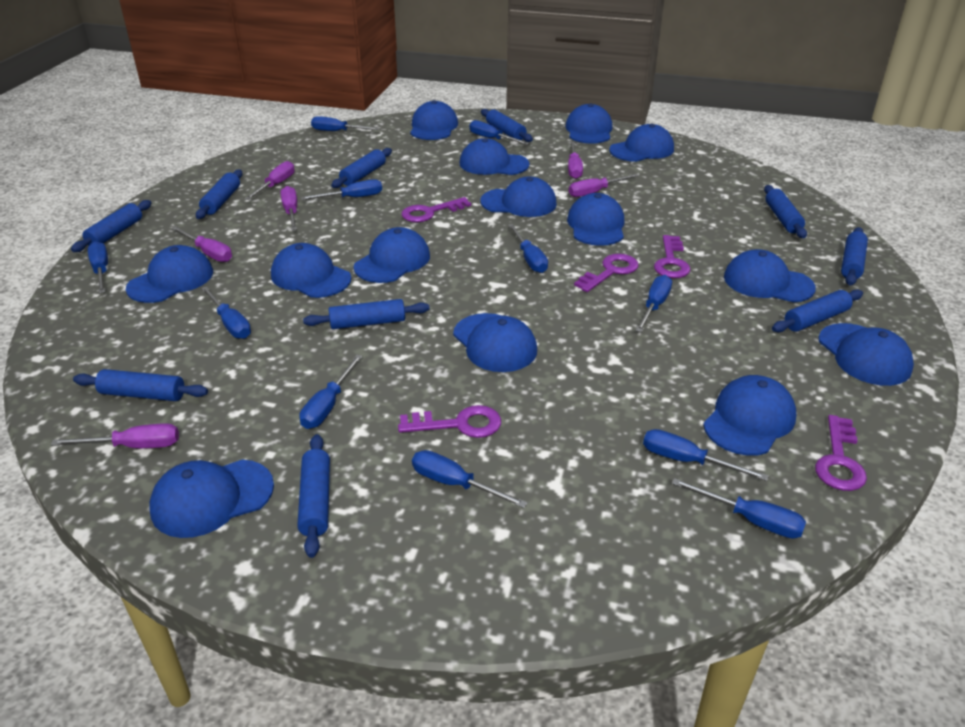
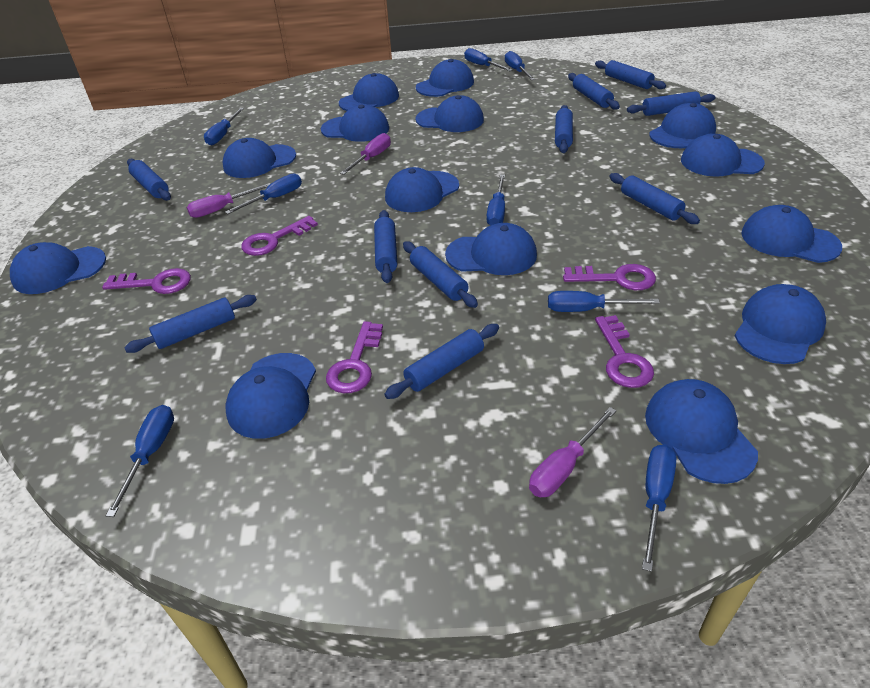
blue screwdriver: [88,241,108,293] [201,286,251,339] [300,355,363,429] [301,179,382,200] [311,116,380,131] [412,450,528,508] [469,120,529,145] [508,224,548,273] [636,275,672,332] [643,429,769,481] [672,478,806,539] = 11 -> [106,405,174,517] [204,108,244,145] [225,174,302,214] [464,48,512,71] [487,174,505,225] [505,51,535,80] [548,291,660,312] [642,445,677,572] = 8
purple screwdriver: [51,423,179,448] [171,226,232,262] [245,161,295,200] [280,186,297,230] [568,141,583,179] [569,174,639,197] = 6 -> [187,183,270,218] [340,133,391,175] [529,407,616,497] = 3

